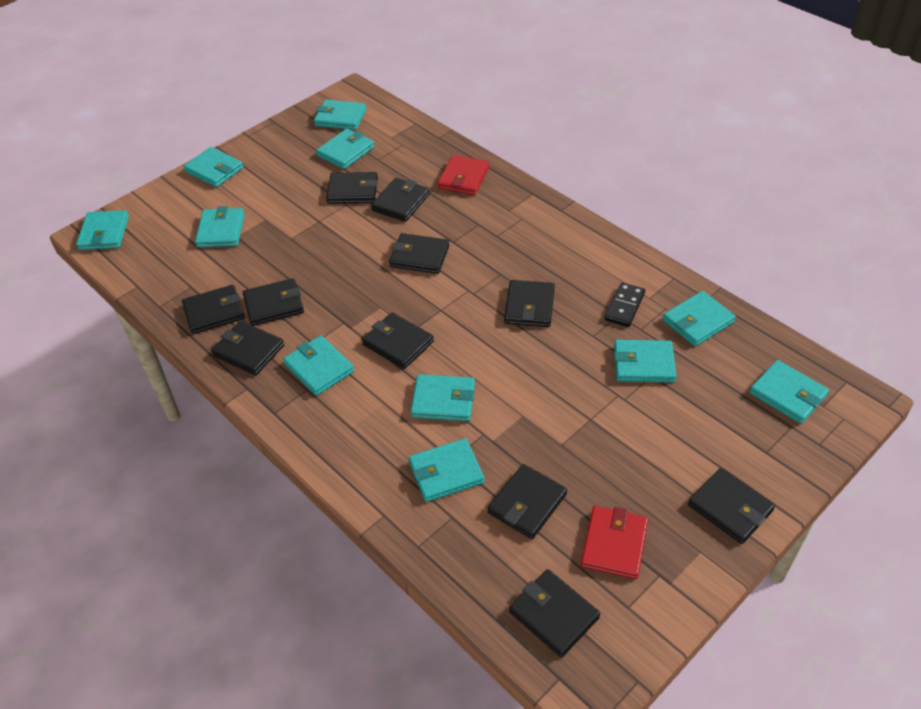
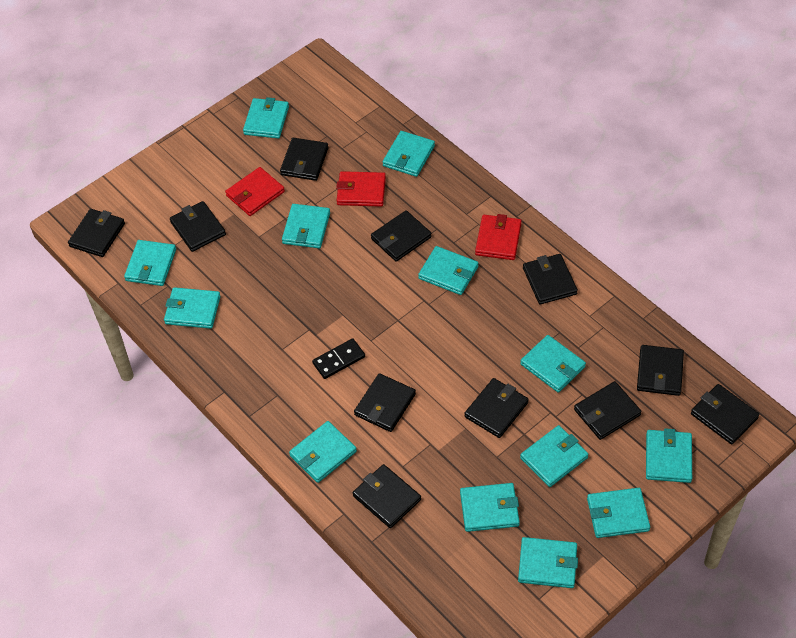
red wallet: [438,155,489,195] [581,506,648,579] = 2 -> [225,167,285,216] [336,171,386,207] [475,214,522,260] = 3
turquoise wallet: [76,210,129,250] [183,147,244,187] [195,206,244,248] [283,335,354,396] [314,100,366,130] [316,129,374,169] [409,438,485,502] [411,374,475,421] [614,340,677,383] [663,291,736,346] [750,360,829,424] = 11 -> [124,240,176,286] [164,287,221,329] [243,97,289,138] [282,204,330,248] [289,421,357,483] [383,131,435,177] [418,246,479,295] [460,483,520,532] [518,537,578,588] [520,335,586,393] [520,425,589,487] [587,488,650,538] [646,428,692,483] = 13

